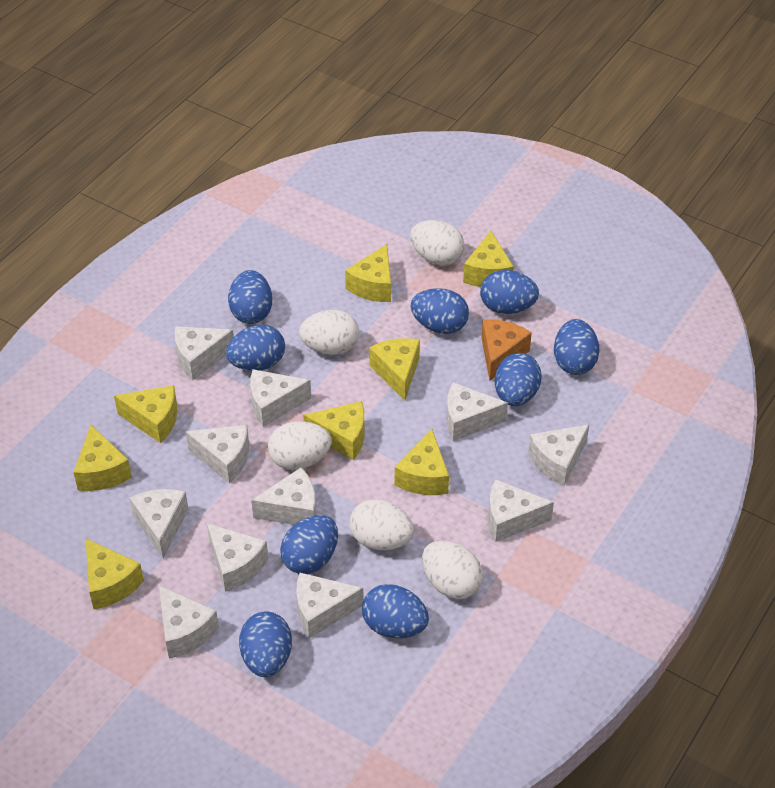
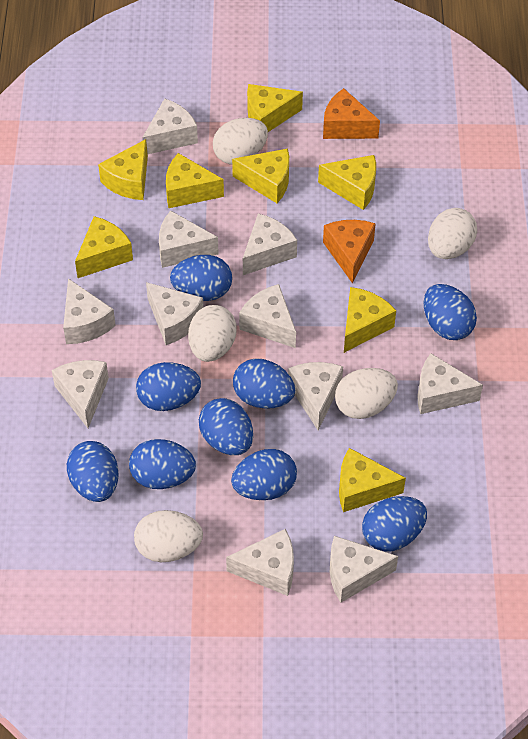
orange cheese: [482,319,532,381] = 1 -> [323,88,380,139] [323,220,376,283] = 2

